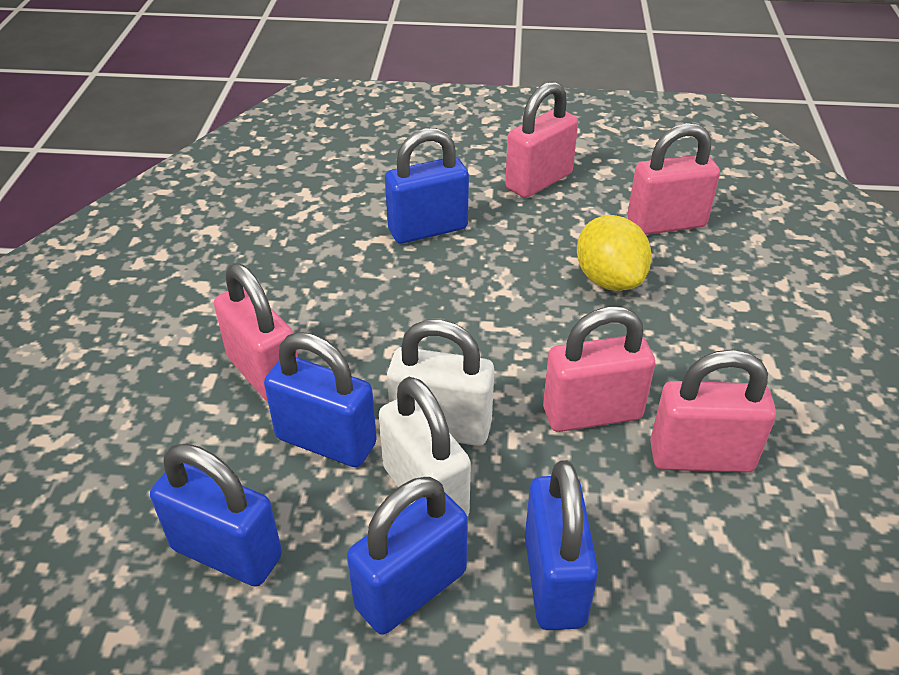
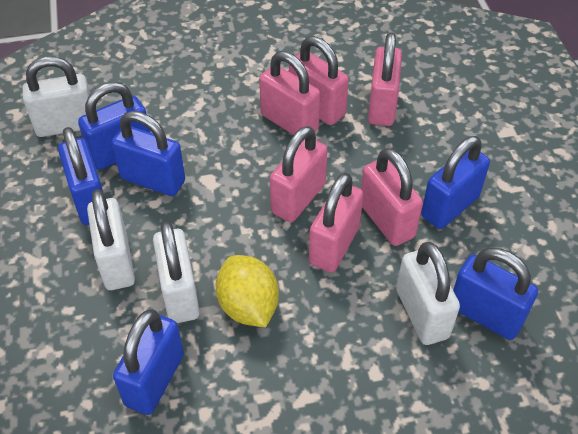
blue padlock: [150,443,282,587] [264,332,377,467] [347,477,468,635] [385,128,469,244] [525,460,598,630] = 5 -> [58,127,103,225] [78,82,150,170] [111,111,185,196] [113,310,184,415] [421,136,490,229] [453,248,538,340] = 6
pink padlock: [214,263,298,403] [505,81,578,198] [543,306,655,432] [627,123,720,235] [650,350,776,472] = 5 -> [259,51,320,135] [270,126,328,222] [289,36,349,125] [309,173,363,272] [361,148,423,246] [368,32,402,126] = 6
white padlock: [379,377,471,517] [387,319,494,446] = 2 -> [22,56,90,137] [87,189,135,290] [153,221,200,323] [396,242,460,345] = 4

